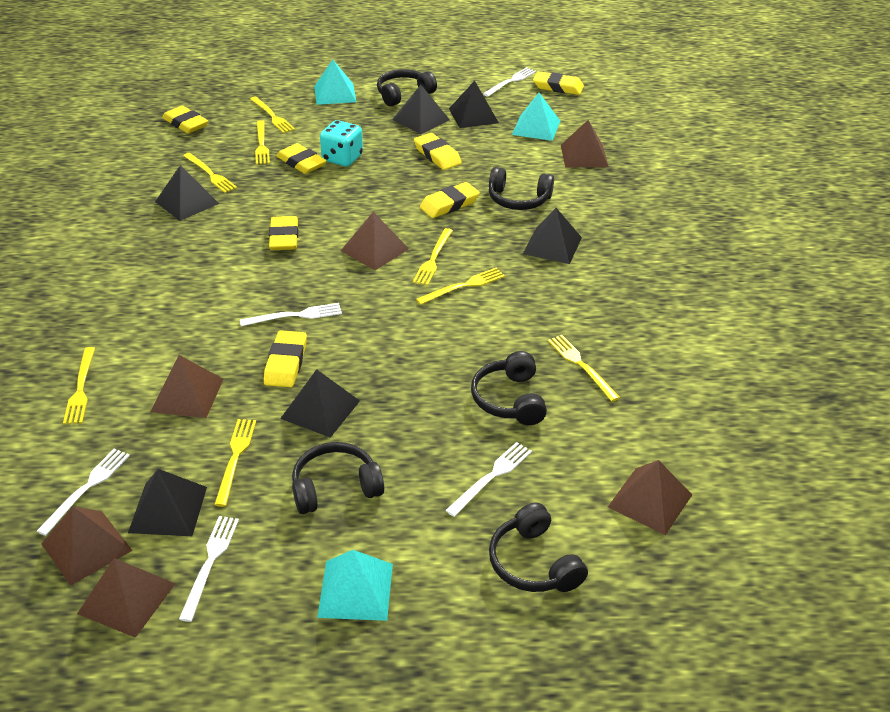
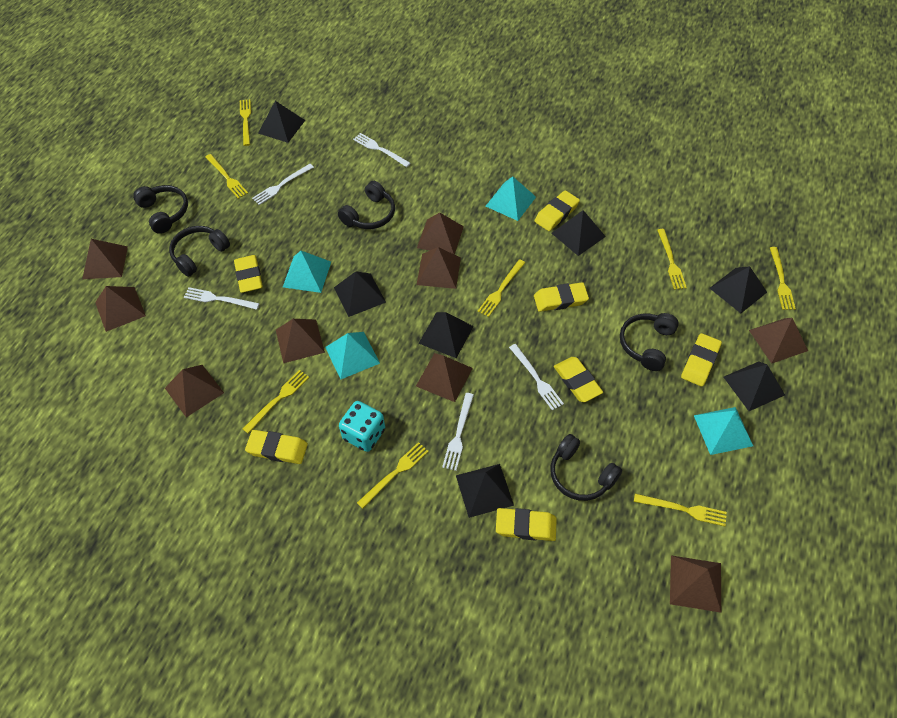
black pyramid: [128,469,207,536] [155,165,219,221] [280,369,360,438] [392,85,450,134] [449,81,499,128] [523,208,582,264] = 6 -> [258,101,305,143] [334,271,386,317] [418,312,474,358] [456,464,514,518] [552,210,606,256] [709,266,767,313] [724,362,785,411] = 7
brown pyramid: [42,506,133,586] [77,558,176,638] [150,355,223,418] [341,212,409,270] [561,120,609,167] [608,460,692,535] = 6 -> [82,239,128,279] [95,286,146,332] [165,365,224,417] [276,319,325,363] [416,353,473,402] [417,212,464,255] [417,247,461,289] [670,555,721,613] [749,318,808,364] = 9
turquoise pyramid: [314,60,356,105] [317,550,393,621] [512,93,560,141] = 3 -> [283,251,331,293] [325,332,380,379] [486,176,536,221] [694,407,753,455] = 4

